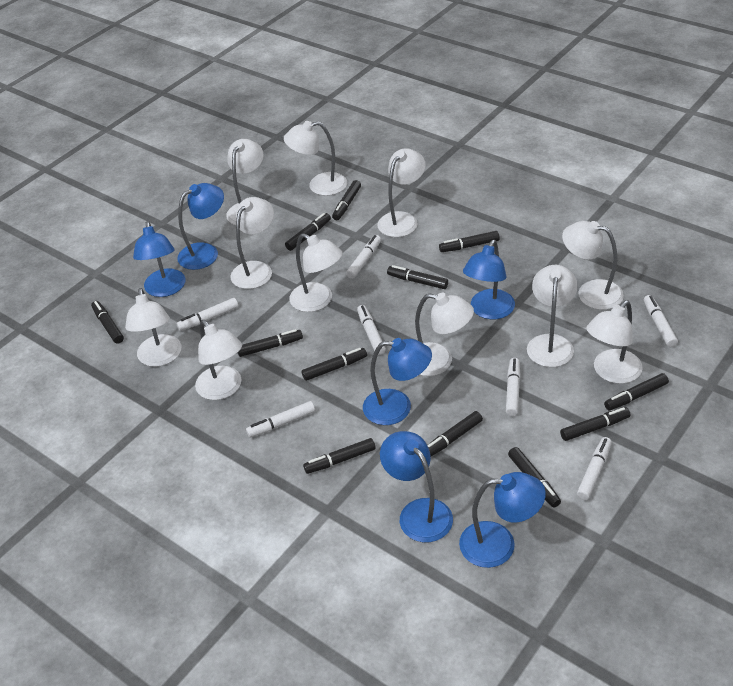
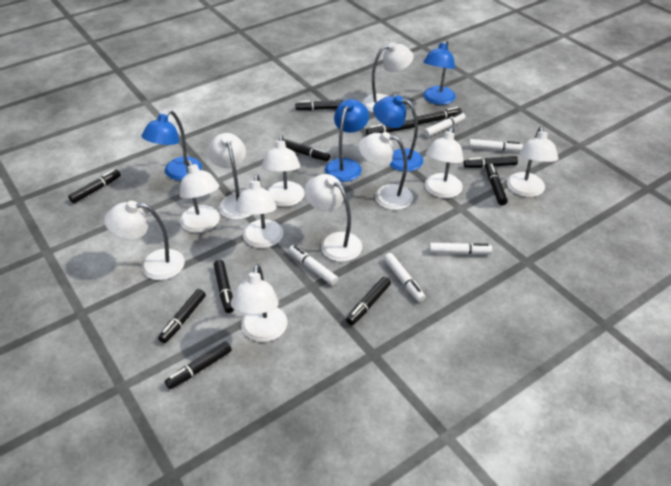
black marker: [91,301,124,344] [238,329,303,357] [285,213,331,251] [301,348,367,381] [303,438,376,474] [332,180,361,220] [387,265,448,289] [427,411,483,457] [439,231,500,252] [508,447,561,508] [560,407,631,441] [604,373,669,411] = 12 -> [68,169,121,203] [158,289,206,343] [165,341,232,389] [214,260,234,313] [284,139,330,161] [295,100,344,110] [346,277,391,325] [366,119,415,135] [417,107,462,125] [463,156,518,168] [486,164,508,206] = 11
blue lamp: [133,221,186,297] [177,183,224,270] [363,338,432,425] [380,431,453,542] [459,472,546,568] [463,240,515,319] = 6 -> [141,110,202,181] [325,99,369,182] [373,95,423,172] [423,40,456,105] = 4
white marker: [177,298,238,331] [246,401,315,438] [346,235,381,279] [357,305,386,355] [506,358,521,416] [577,437,612,500] [644,295,678,347] = 7 -> [289,245,338,285] [384,253,425,302] [424,112,466,137] [429,243,492,255] [469,139,523,152] = 5

